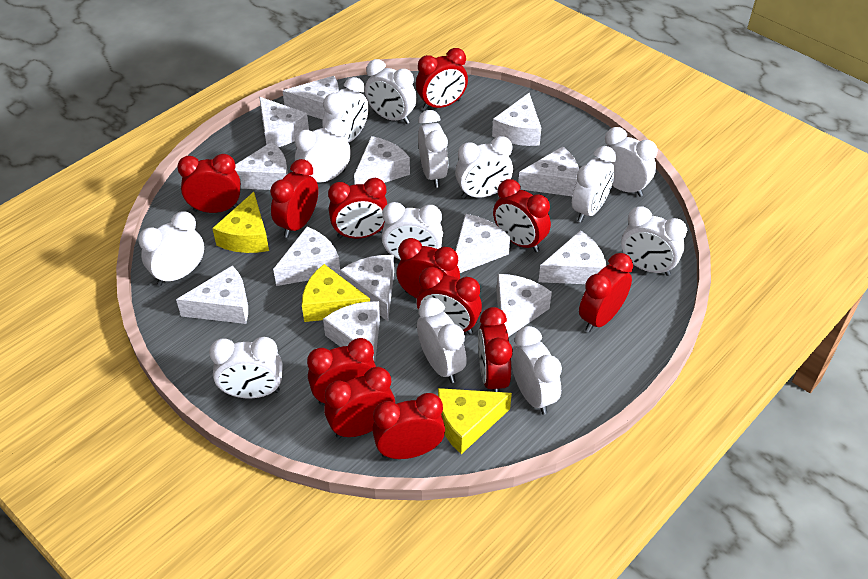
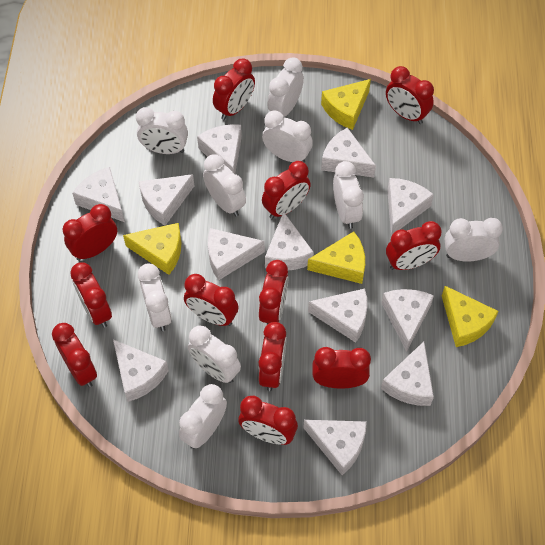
white cheese: [176,265,248,324] [235,142,288,190] [259,97,309,147] [273,227,340,286] [283,76,339,120] [323,301,380,362] [340,255,394,321] [354,136,410,184] [455,214,510,273] [492,93,541,146] [496,274,552,337] [518,146,579,196] [538,230,607,284] = 13 -> [72,167,125,222] [113,339,169,402] [138,174,194,226] [197,124,242,174] [208,228,265,281] [265,211,314,270] [303,420,367,475] [308,288,368,343] [321,128,376,177] [381,289,434,352] [381,342,434,406] [387,178,434,236] = 12
white clock: [138,211,204,286] [209,337,283,398] [295,118,351,183] [322,77,369,143] [365,59,417,124] [382,202,443,260] [417,297,467,383] [418,110,448,188] [455,136,513,199] [511,326,562,415] [572,146,616,222] [605,127,657,197] [621,206,687,276] = 13 -> [136,107,188,154] [138,264,172,331] [179,384,227,448] [188,325,241,383] [203,154,246,217] [262,110,313,163] [267,57,304,117] [333,161,364,229] [445,218,503,262] = 9
yellow cheese: [212,192,269,253] [302,264,370,322] [438,388,512,454] = 3 -> [123,223,181,275] [307,231,365,284] [321,79,371,130] [442,286,499,347] = 4

